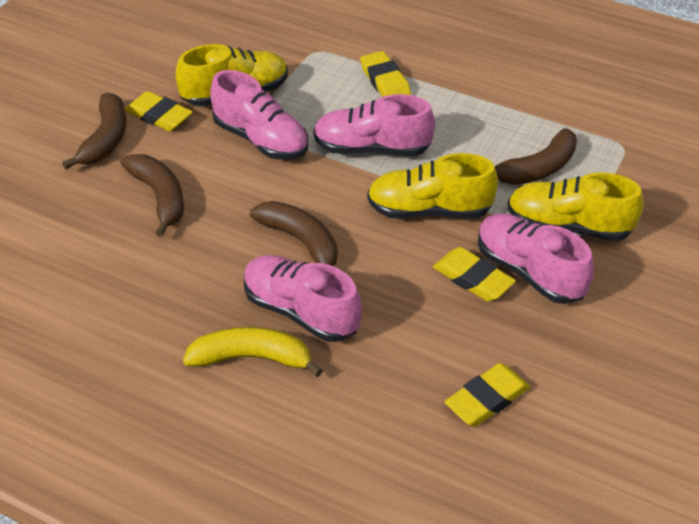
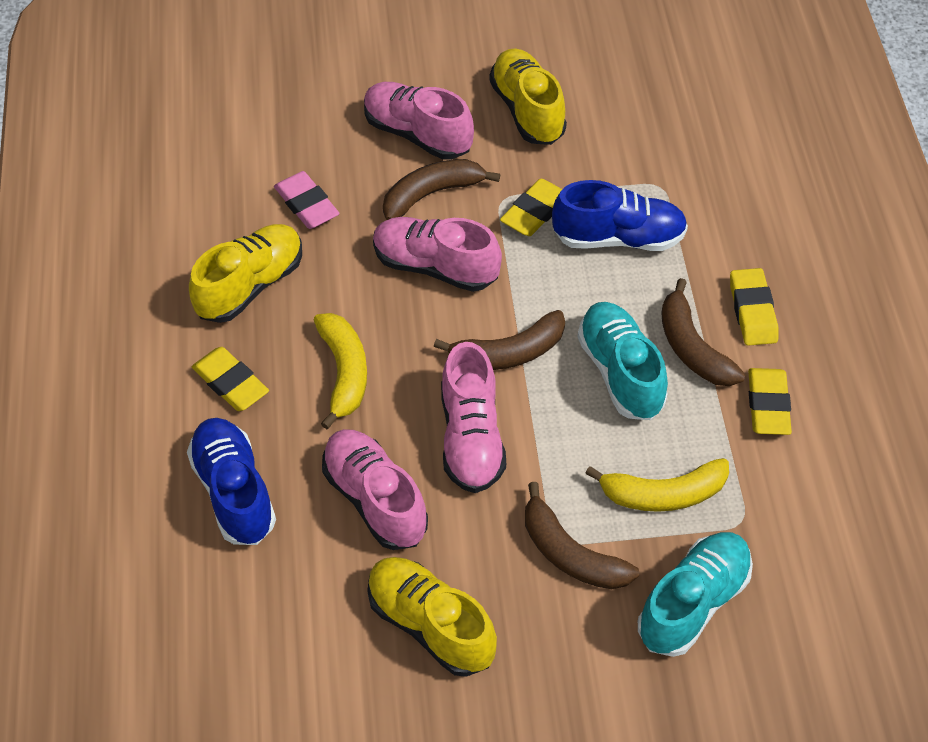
blue shoe: none = 0 -> [187,418,276,545] [552,180,688,251] = 2
pink eraser: none = 0 -> [274,171,340,229] = 1
turquoise shoe: none = 0 -> [578,302,668,420] [638,532,753,657] = 2
yellow banana: [183,327,323,377] = 1 -> [314,313,367,429] [585,458,729,512] = 2

